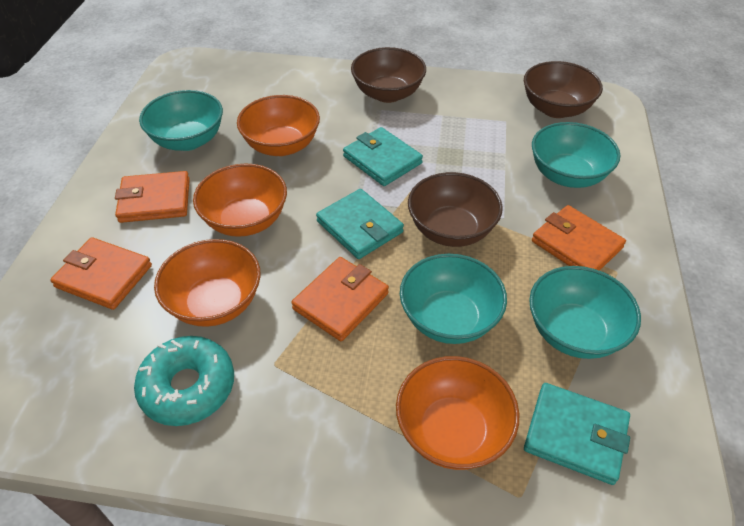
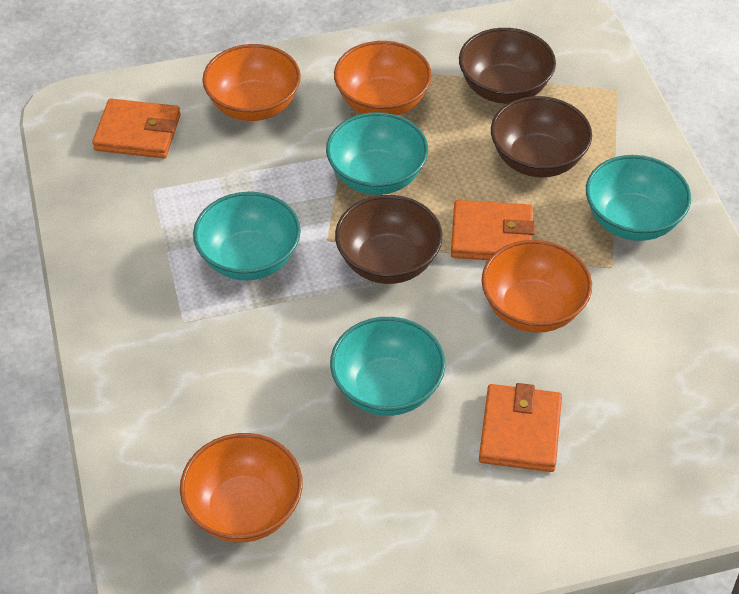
orange wallet: [50,237,152,310] [115,171,190,223] [291,257,389,341] [532,205,626,271] = 4 -> [92,99,181,158] [451,200,535,260] [479,383,562,472] = 3
turquoise donut: [134,336,234,426] = 1 -> none = 0
turquoise wallet: [316,189,404,259] [343,127,423,186] [524,383,630,485] = 3 -> none = 0

